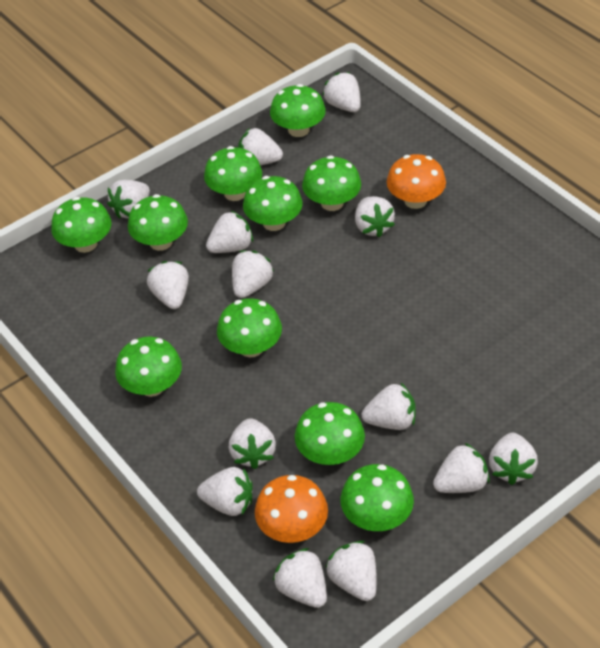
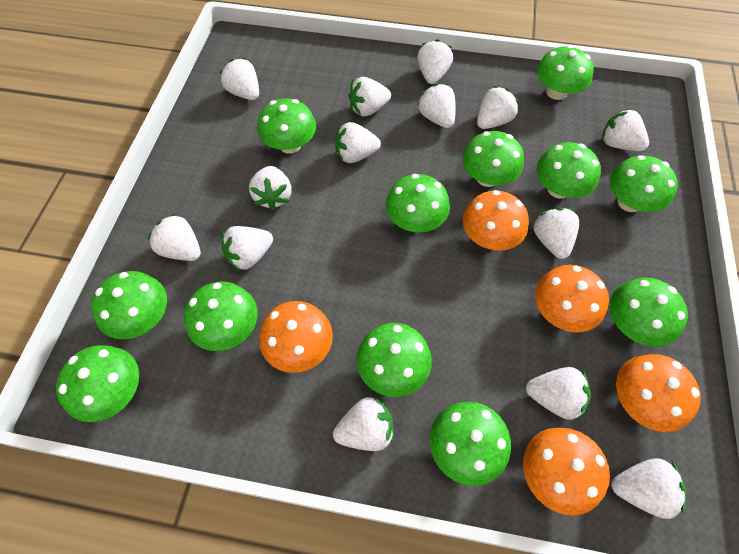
green mushroom: [51,197,111,253] [115,337,182,397] [128,194,188,251] [204,146,262,201] [217,298,282,357] [243,176,303,231] [270,84,326,137] [295,402,365,465] [302,156,361,211] [341,464,414,531] = 10 -> [56,345,139,422] [91,271,167,339] [184,282,258,351] [258,98,316,154] [357,323,432,397] [386,174,450,232] [430,402,511,486] [462,131,524,187] [537,45,594,100] [537,142,601,199] [610,155,678,212] [610,277,688,347] = 12
orange mushroom: [255,475,328,543] [387,154,446,209] = 2 -> [259,301,333,373] [463,190,529,251] [523,427,610,516] [535,265,609,333] [616,354,701,432] = 5

